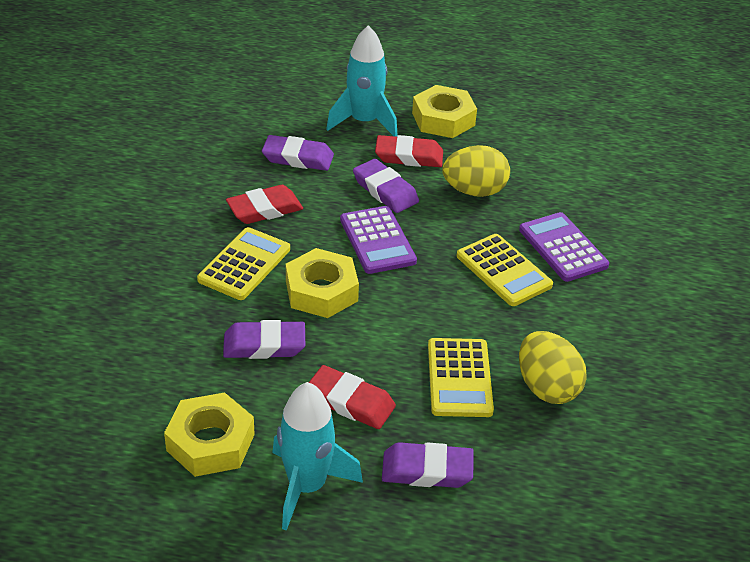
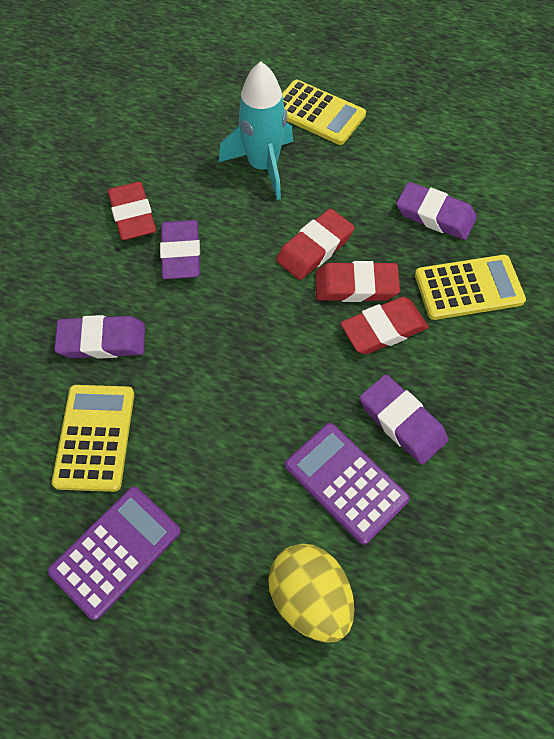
red eraser: [226,185,303,224] [309,365,396,429] [375,135,443,167] = 3 -> [108,182,156,240] [276,208,355,280] [315,261,400,302] [340,297,429,354] = 4
turquoise rocket: [272,382,363,531] [326,25,398,137] = 2 -> [219,61,293,200] = 1
yellow egg: [442,145,510,197] [519,331,587,404] = 2 -> [268,544,354,643] = 1
yellow nut: [164,392,255,477] [286,248,359,318] [412,85,477,138] = 3 -> none = 0

